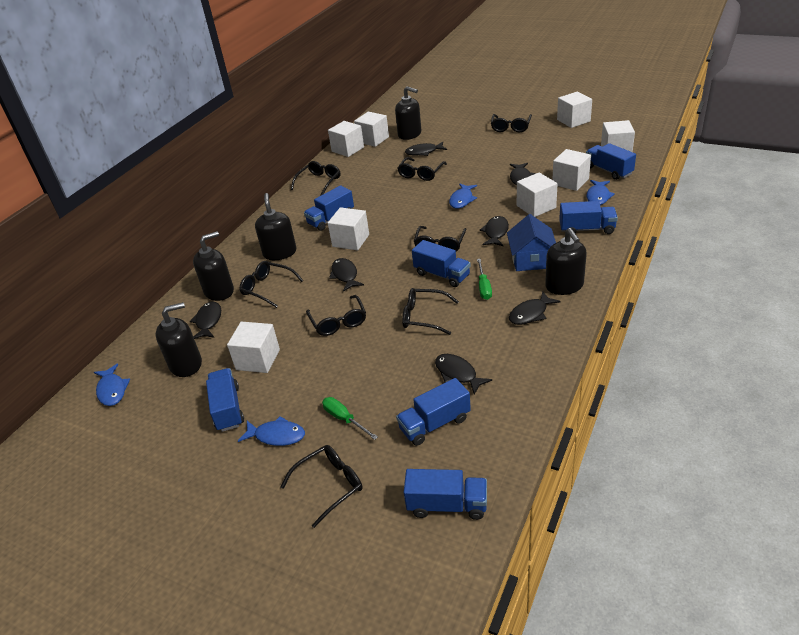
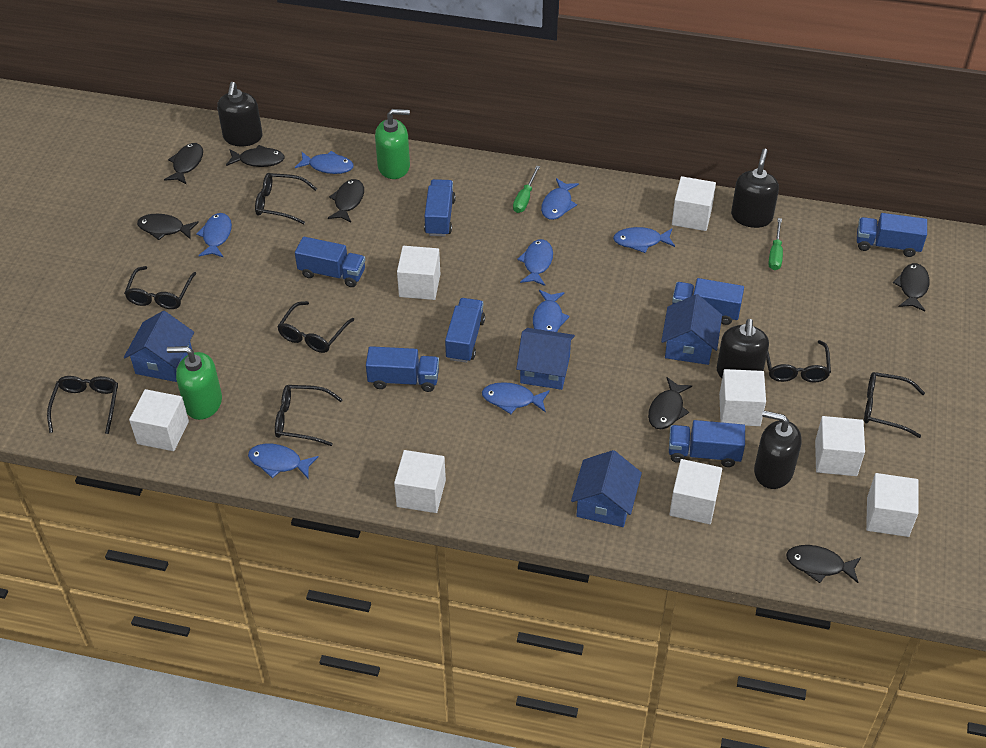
black glasses: [239,261,303,308] [281,445,362,528] [291,161,341,196] [306,295,366,336] [398,157,447,181] [402,288,459,335] [414,226,467,251] [491,114,532,132] = 8 -> [47,376,118,434] [124,266,197,309] [255,173,317,225] [275,385,343,446] [277,301,354,353] [766,340,831,383] [864,372,925,438] = 7
black soap dispenser: [156,302,202,377] [193,231,234,301] [255,193,297,260] [395,86,421,140] [545,228,587,295] = 5 -> [217,82,262,146] [717,319,769,378] [731,149,779,228] [754,410,801,489] = 4
blue fish: [94,364,130,406] [238,416,305,446] [449,183,477,209] [587,180,615,205] = 4 -> [196,213,232,258] [248,444,318,478] [295,151,354,174] [482,382,550,414] [517,239,553,286] [533,290,570,332] [541,178,579,220] [613,227,675,253] = 8
blue house: [507,214,556,271] = 1 -> [124,311,194,382] [516,328,575,390] [571,450,642,527] [661,294,722,365] = 4
green soap dispenser: none = 0 -> [167,346,222,420] [375,109,410,179] = 2

